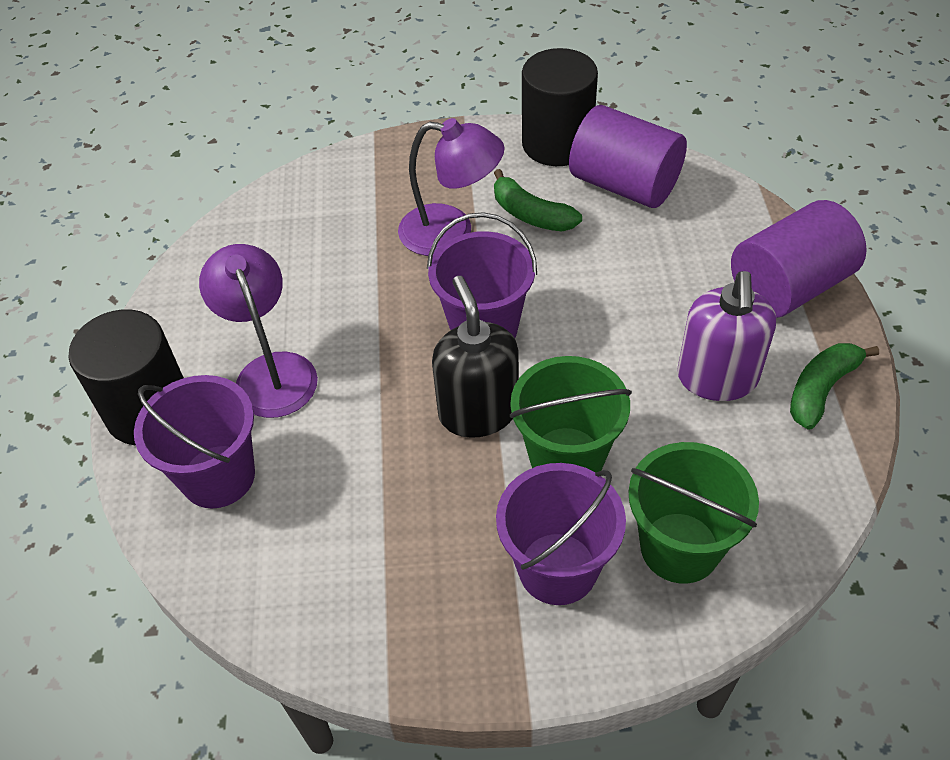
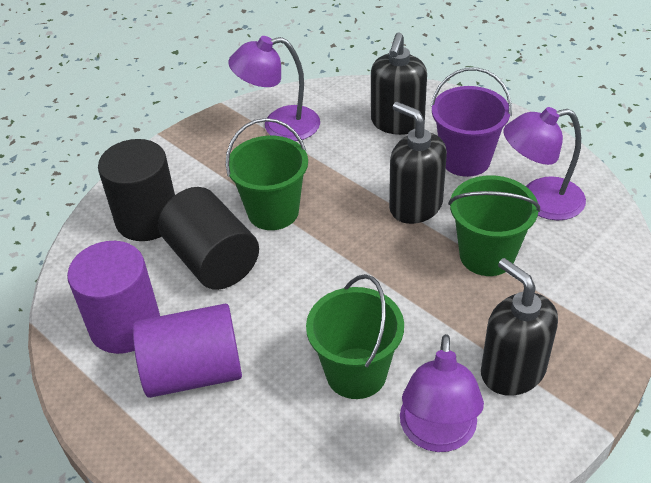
black soap dispenser: [432,276,519,438] = 1 -> [371,33,427,135] [389,102,447,224] [481,258,558,396] = 3
green banana: [494,169,582,231] [790,343,879,430] = 2 -> none = 0
green bucket: [510,356,632,472] [628,442,759,584] = 2 -> [226,118,308,230] [306,274,404,399] [448,175,540,276] = 3
purple bucket: [134,375,255,508] [427,212,537,338] [496,463,626,605] = 3 -> [431,67,512,177] = 1
purple lamp: [199,244,318,418] [398,118,505,256] = 2 -> [228,36,320,141] [400,334,484,452] [503,107,586,220] = 3
purple soap dispenser: [677,271,776,401] = 1 -> none = 0

